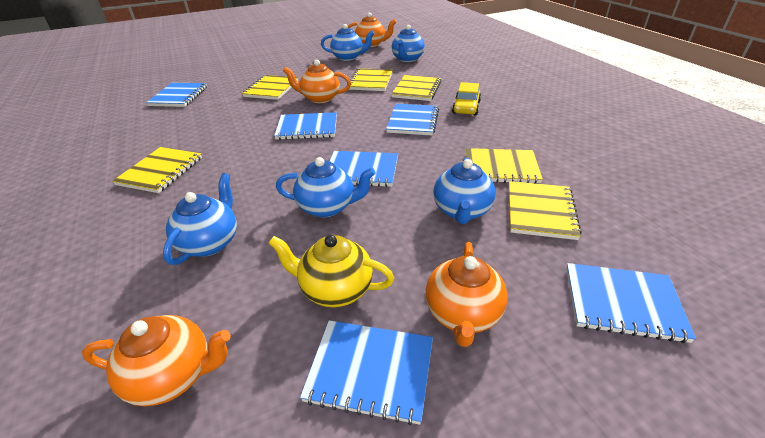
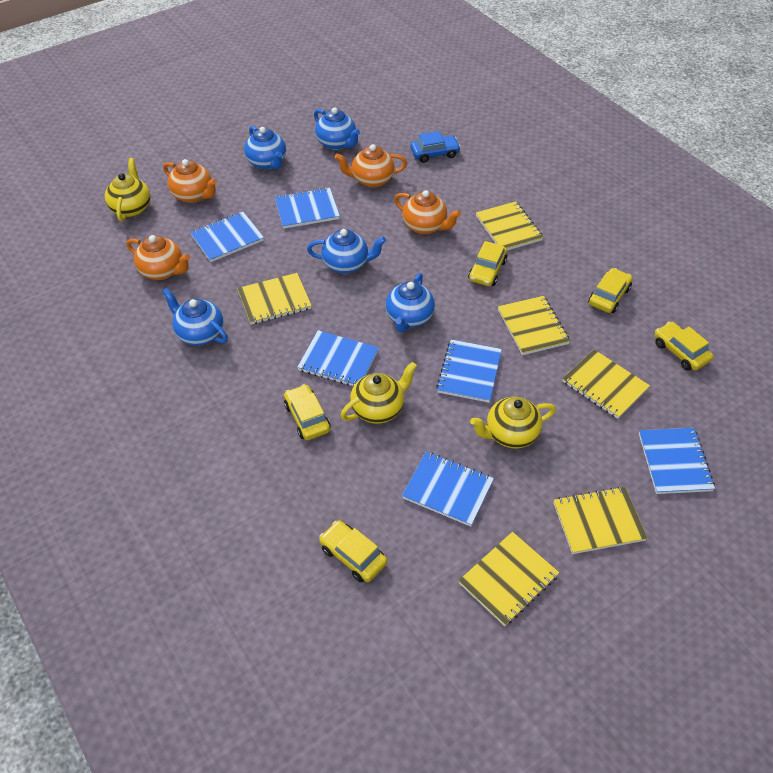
blue car: none = 0 -> [410,131,461,163] = 1
yellow car: [452,82,481,116] = 1 -> [284,384,330,440] [319,520,387,582] [468,241,507,286] [588,268,632,313] [654,322,713,371] = 5
yellow teapot: [268,235,394,307] = 1 -> [105,158,151,222] [340,362,417,424] [470,397,556,448] = 3

